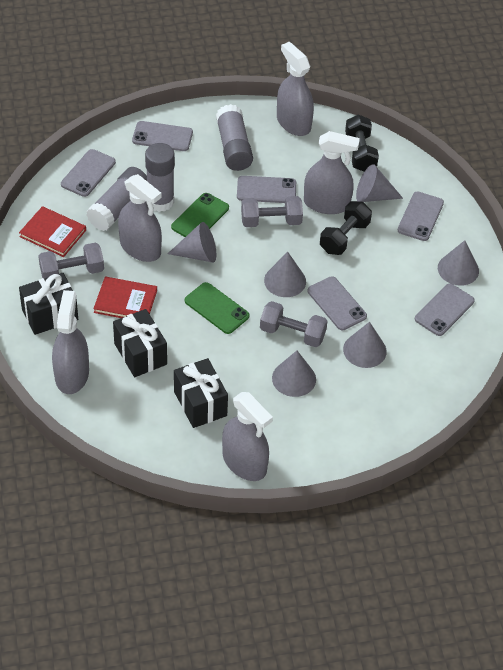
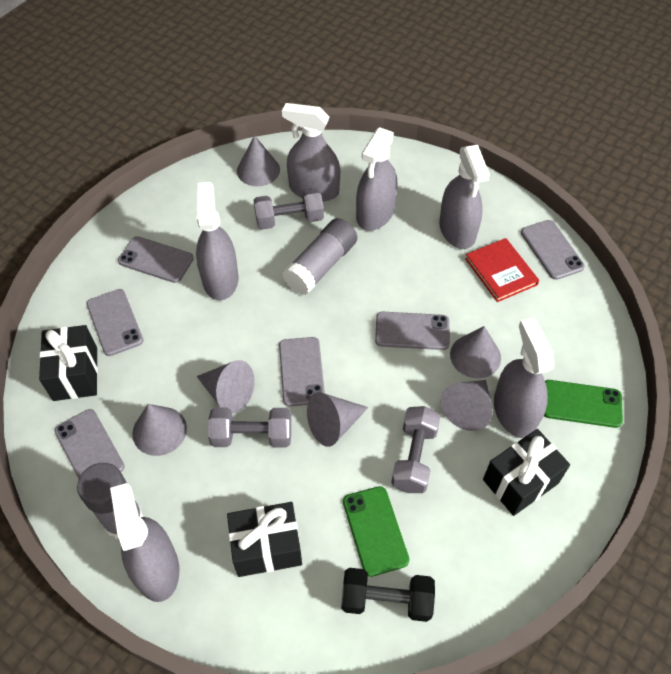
black dumbbell: [320,201,372,255] [345,114,379,172] = 2 -> [341,568,435,622] = 1
grey glue stick: [86,167,147,231] [145,143,175,212] [216,104,253,171] = 3 -> [77,463,143,539] [282,218,357,295] = 2
grey spray bottle: [52,290,89,394] [118,174,162,262] [222,392,273,481] [277,42,314,136] [304,131,360,214] = 5 -> [110,483,179,602] [196,182,239,300] [282,103,340,202] [356,127,397,231] [439,145,490,249] [494,318,554,438] = 6
red book: [19,206,86,257] [93,276,157,318] = 2 -> [465,238,539,302] = 1

